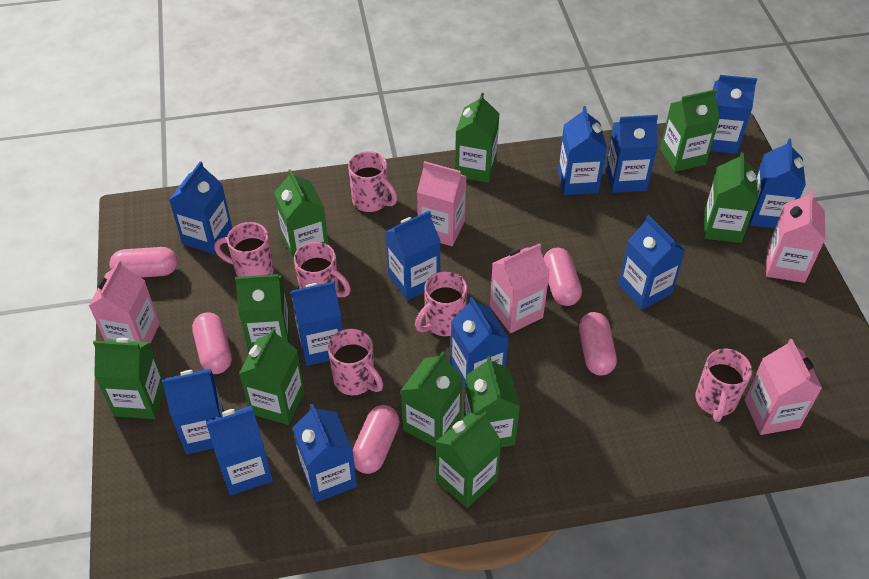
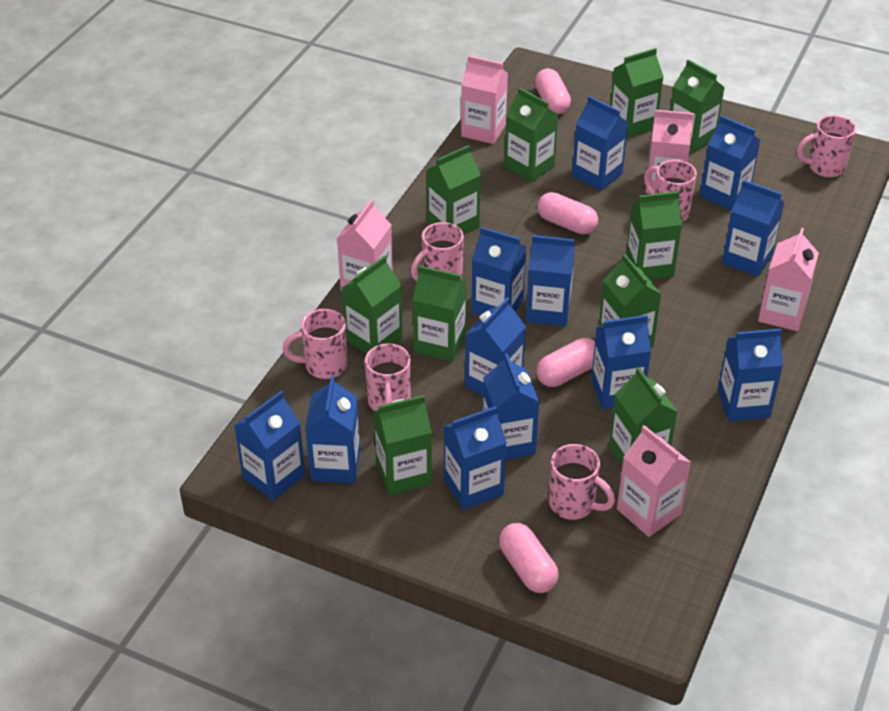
pink capsule: [109,247,177,278] [192,312,232,374] [353,405,400,474] [544,248,582,306] [579,312,617,376] = 5 -> [499,523,559,593] [535,69,571,114] [536,338,595,387] [537,192,598,235] = 4

